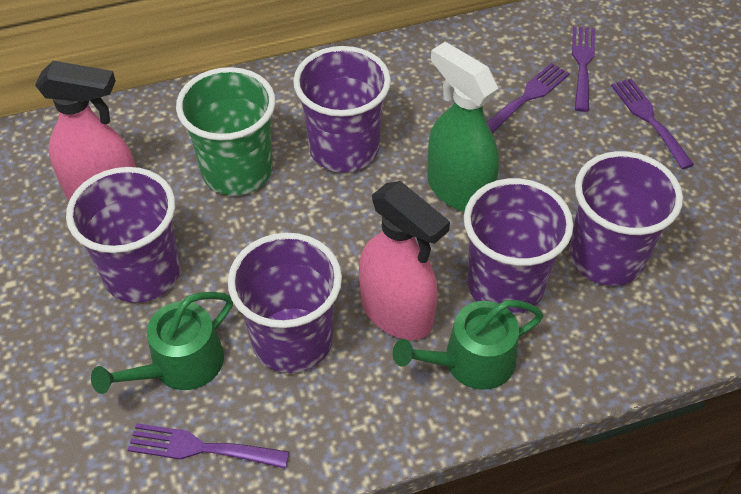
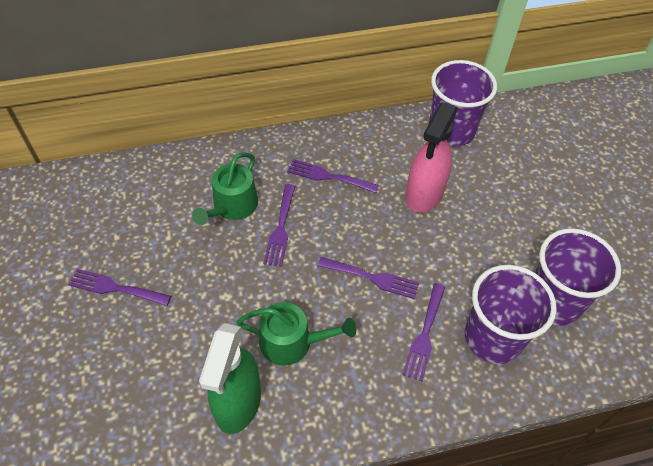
green cup: [176,67,276,196] = 1 -> none = 0
pink spray bottle: [35,61,136,200] [359,181,450,340] = 2 -> [406,102,458,213] = 1
purple cup: [66,167,180,303] [228,233,342,373] [293,46,391,173] [464,178,574,315] [569,151,683,286] = 5 -> [429,60,497,147] [465,265,557,364] [535,228,621,326] = 3
purple fork: [128,423,289,469] [487,63,570,134] [572,26,595,112] [611,78,694,169] = 4 -> [68,269,171,306] [263,184,295,267] [287,159,379,193] [318,257,419,299] [402,283,445,381] = 5

